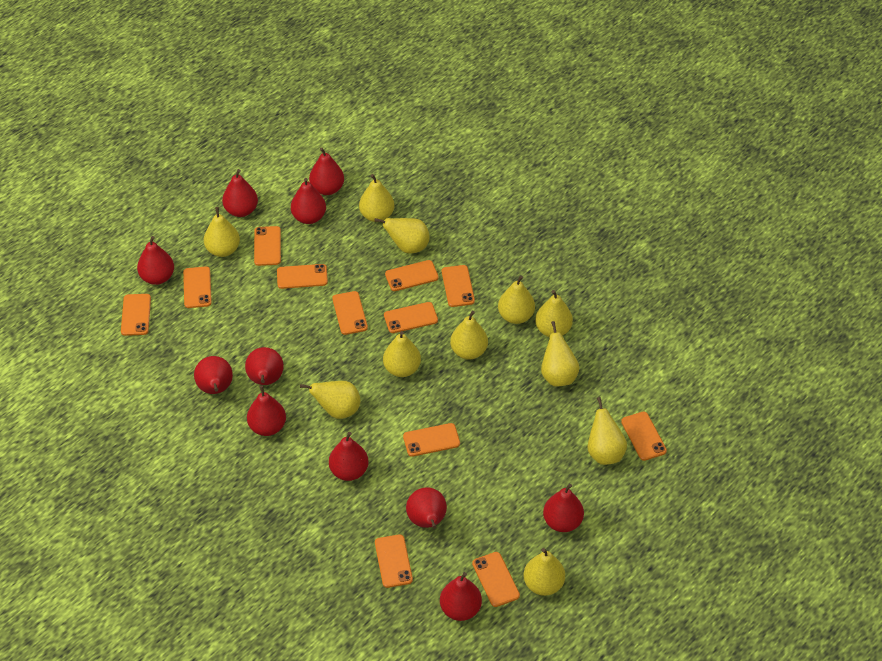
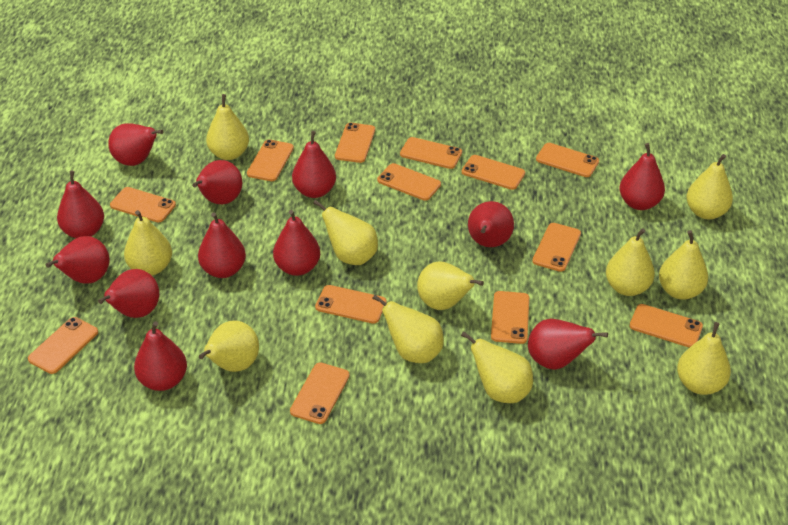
orange phone: [121,294,151,336] [183,266,212,308] [254,226,281,266] [277,264,328,289] [332,291,368,335] [375,534,413,588] [384,302,438,333] [385,260,439,291] [403,423,460,457] [442,265,475,307] [472,552,520,607] [621,412,667,461] = 12 -> [28,317,98,374] [110,187,176,223] [247,139,294,181] [290,362,350,424] [315,285,387,324] [335,123,375,163] [377,163,441,201] [400,137,462,169] [462,155,525,190] [491,291,529,344] [532,223,581,272] [536,143,599,177] [630,304,703,348] = 13
red pear: [137,236,174,285] [194,356,233,394] [222,169,258,217] [245,347,284,385] [247,386,286,436] [291,178,326,224] [309,147,344,195] [329,432,369,481] [406,488,447,529] [440,572,482,621] [543,484,584,532] = 11 -> [45,236,109,284] [57,171,104,238] [98,269,159,318] [108,123,163,166] [134,321,187,391] [192,160,242,204] [198,213,246,278] [273,210,320,276] [292,131,336,198] [468,201,514,247] [528,319,608,370] [620,143,665,210] = 12

